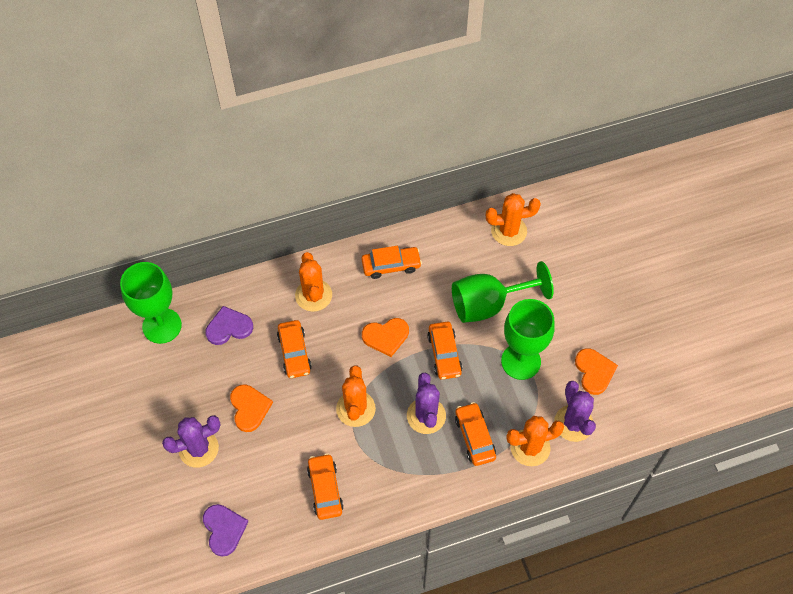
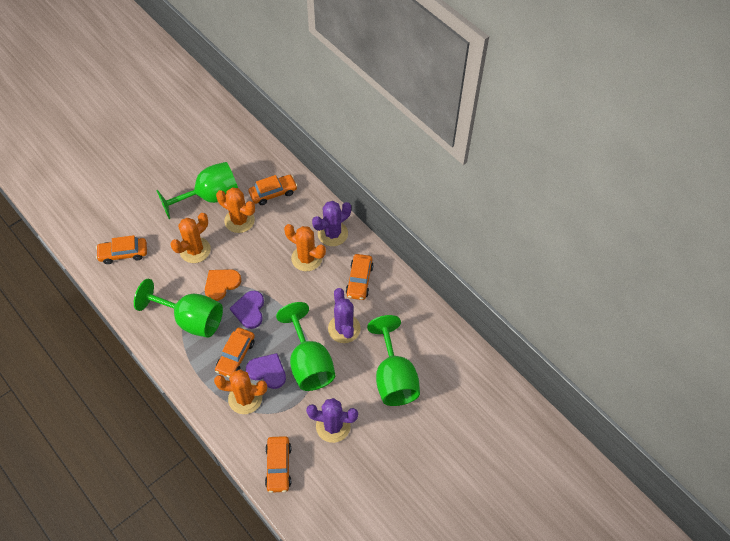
green goblet: [120,262,182,344] [452,261,554,323] [501,299,555,380] = 3 -> [134,279,223,338] [156,162,238,219] [276,302,335,391] [367,315,420,406] = 4
orange heart: [230,384,273,432] [362,318,409,357] [575,348,618,395] = 3 -> [205,269,241,301] = 1

